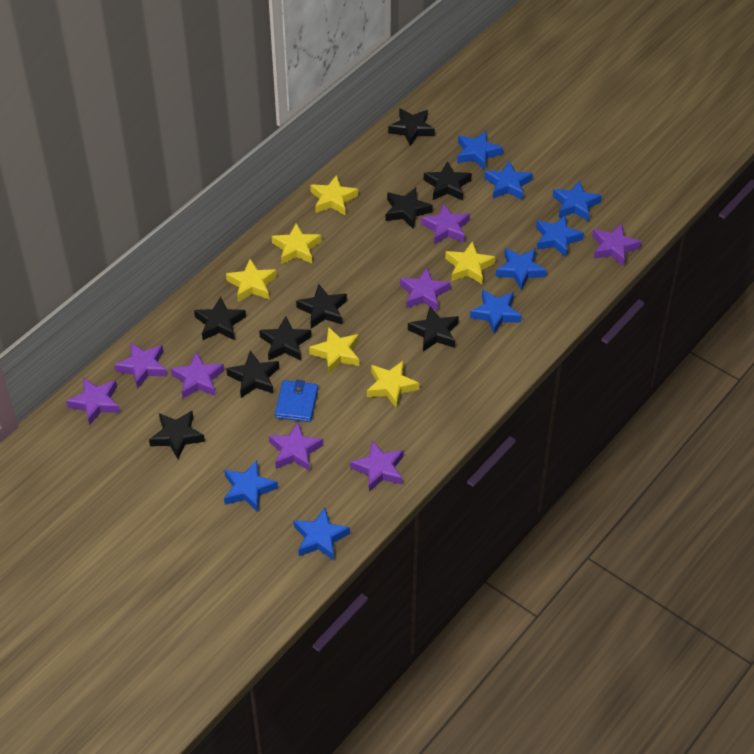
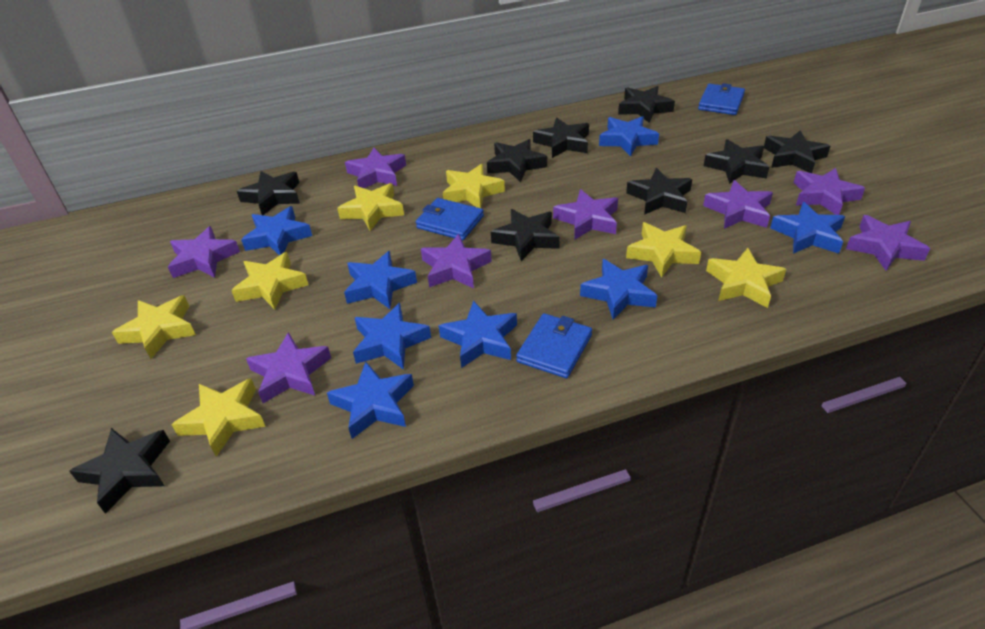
blue wallet: [275,380,318,422] = 1 -> [416,198,484,240] [516,313,592,378] [698,83,745,115] = 3
yellow star: [226,259,277,302] [272,223,321,264] [309,327,359,374] [310,175,358,215] [367,361,419,408] [445,241,495,284] = 6 -> [112,295,196,359] [171,378,266,457] [231,252,309,310] [337,183,404,231] [443,164,505,208] [626,222,701,277] [706,248,786,308] = 7

